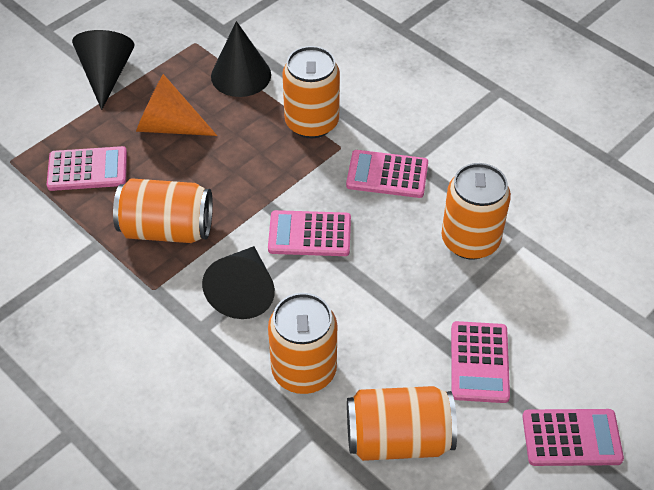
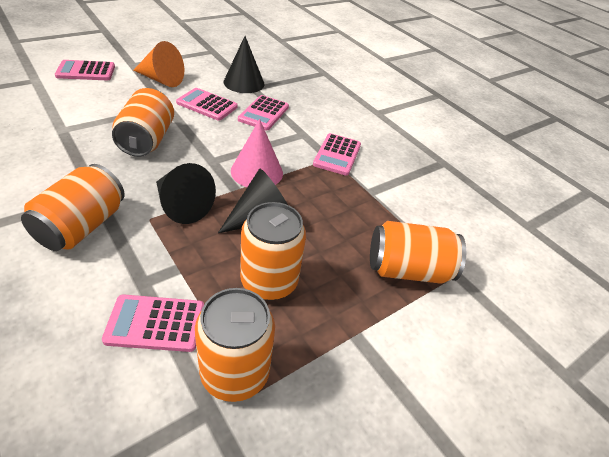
pink cone: none = 0 -> [231,119,283,187] = 1

